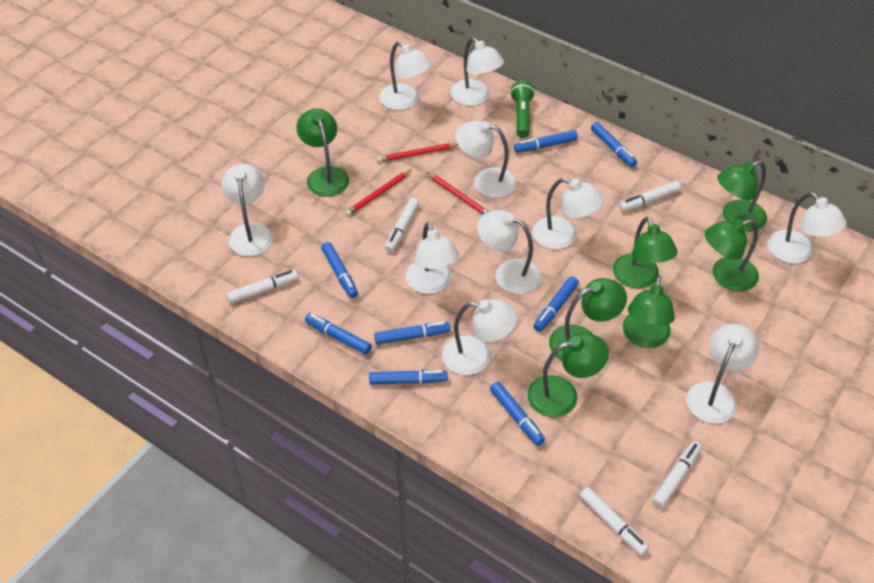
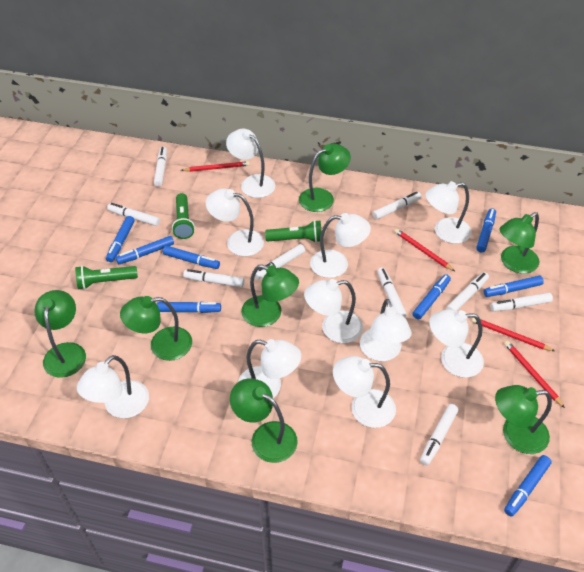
green flashlight: [510,81,535,138] = 1 -> [75,266,138,289] [172,193,195,239] [265,220,321,243] = 3
red pencil: [345,170,411,216] [377,143,458,162] [427,172,489,215] = 3 -> [181,161,250,172] [395,229,455,271] [472,318,555,351] [504,341,565,408] = 4
white marker: [226,270,299,304] [385,198,419,252] [580,487,649,555] [619,181,681,212] [652,441,702,508] = 5 -> [107,203,160,226] [154,147,167,187] [183,269,244,287] [255,244,305,280] [373,192,421,220] [377,267,407,317] [420,404,458,466] [447,272,489,311] [490,292,553,312] = 9

